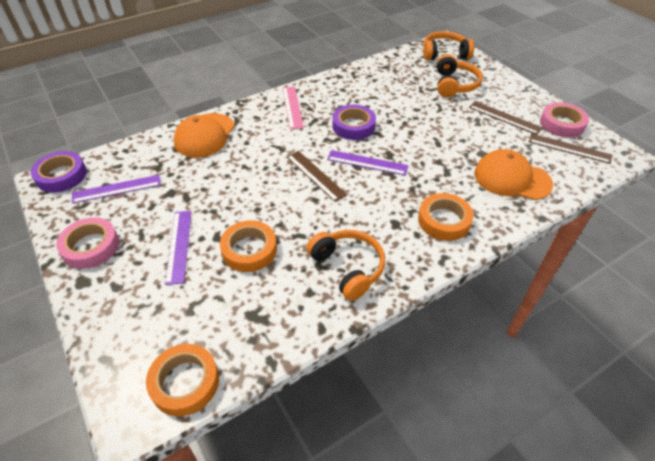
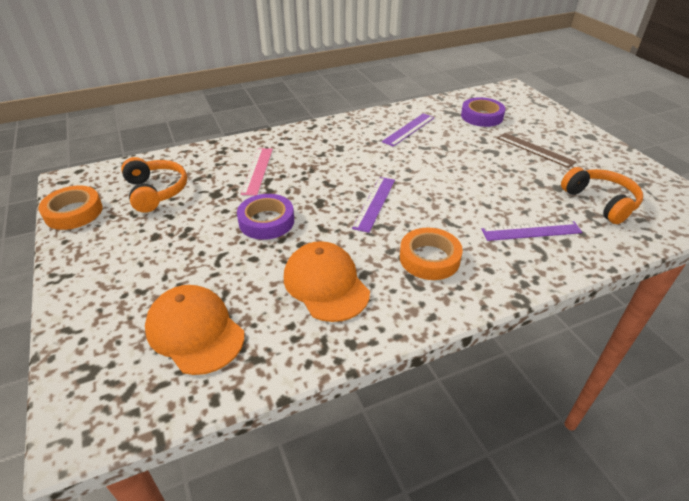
brown ruler: [287,151,347,202] [469,101,542,135] [529,134,612,164] = 3 -> [497,133,576,168] = 1
orange headphones: [307,230,385,301] [423,31,474,60] [437,54,483,98] = 3 -> [121,157,187,213] [561,167,643,224] = 2
orange tape: [146,344,219,416] [220,220,277,272] [418,193,474,241] = 3 -> [38,185,103,230] [400,228,463,280] = 2
pink tape: [56,217,119,269] [540,102,589,138] = 2 -> none = 0

